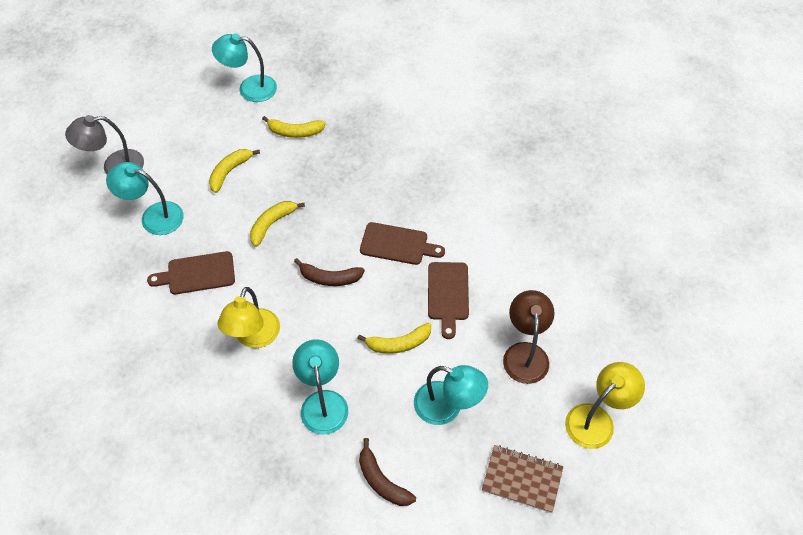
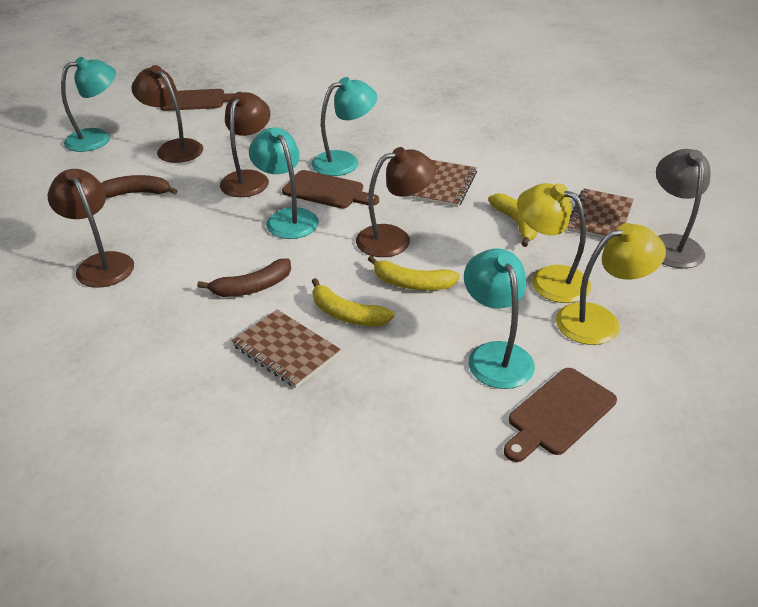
brown lamp: [503,290,555,384] = 1 -> [48,169,134,288] [132,65,203,163] [220,92,270,197] [356,147,436,257] = 4
brown notebook: [482,445,563,513] = 1 -> [232,310,341,388] [411,160,477,207] [567,188,634,239] = 3
yellow banana: [209,149,260,193] [250,201,305,247] [262,116,326,138] [357,323,431,354] = 4 -> [312,278,395,326] [368,255,460,291] [488,194,537,247] = 3

